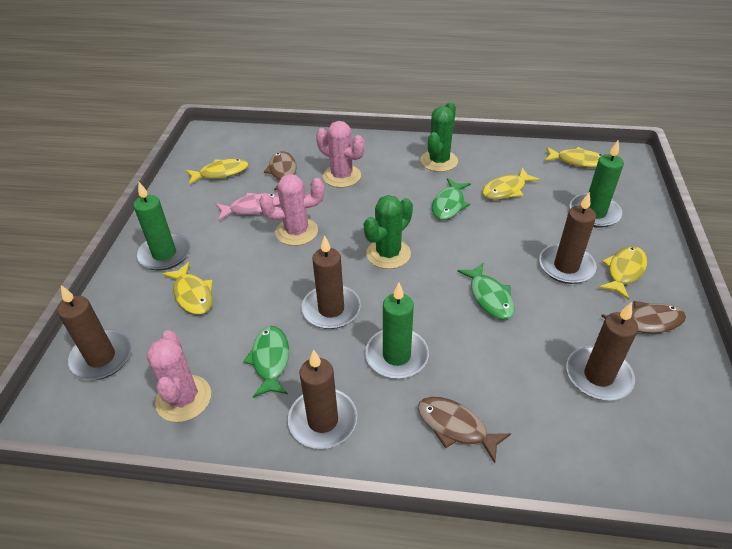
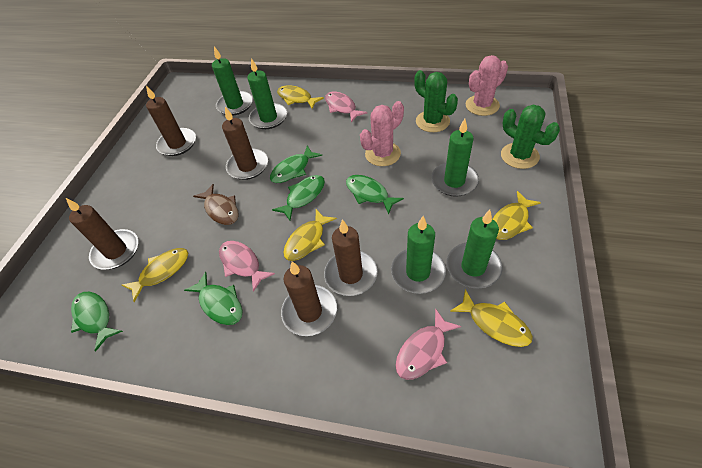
brown fish: [264,151,296,191] [418,397,511,463] [601,301,686,333] = 3 -> [193,184,239,225] = 1
green candle: [133,182,191,271] [365,283,429,379] [570,140,624,228] = 3 -> [212,46,253,116] [247,58,287,129] [391,216,446,294] [431,119,479,197] [447,210,503,289] = 5
green fish: [243,326,289,398] [432,178,471,220] [457,263,514,320] = 3 -> [71,292,123,351] [184,272,243,325] [270,146,322,183] [272,175,325,221] [346,175,404,215] = 5
pink cactus: [146,330,211,422] [259,174,324,246] [316,121,364,188] = 3 -> [360,101,404,166] [466,55,508,116] = 2
pink fish: [216,193,280,220] = 1 -> [219,241,275,292] [325,92,367,122] [396,308,461,380] = 3

